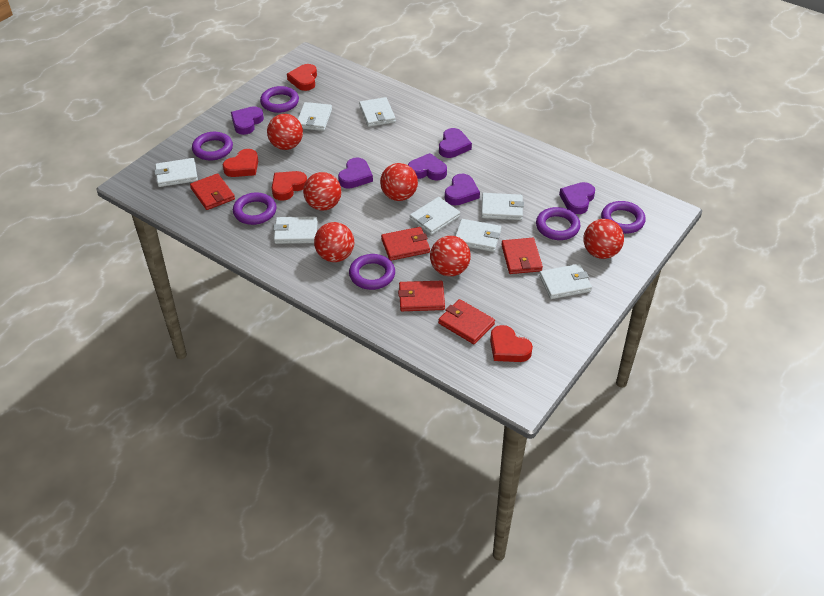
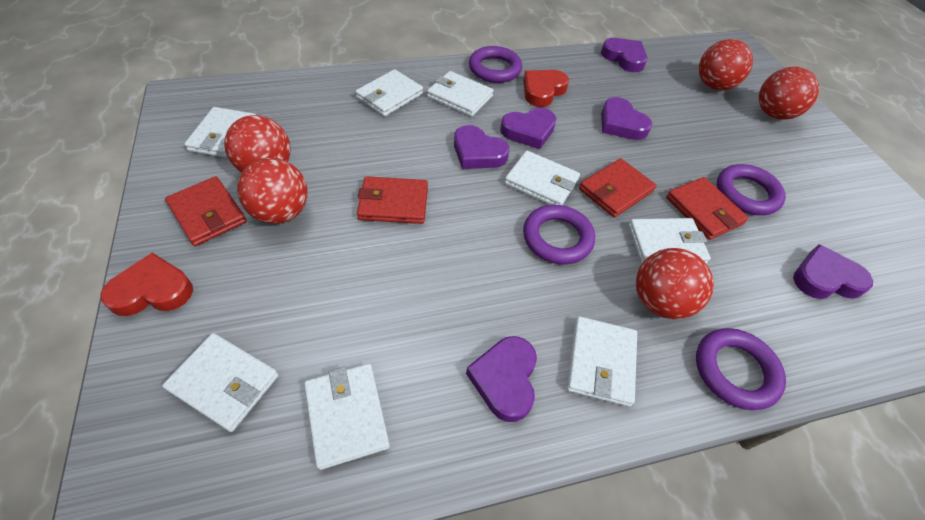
purple ring: [192,132,233,161] [233,193,276,225] [260,86,299,113] [349,254,395,290] [536,207,581,240] [601,201,646,234] = 6 -> [469,46,522,83] [523,205,595,264] [696,328,786,410] [717,164,786,215] = 4
red ball: [267,114,303,150] [303,172,341,211] [314,222,354,262] [380,163,418,201] [430,236,471,276] [583,219,624,259] = 6 -> [224,115,291,173] [237,158,308,224] [636,248,714,319] [699,39,753,90] [759,67,819,120] = 5
red heart: [223,149,258,177] [272,171,307,201] [287,64,317,91] [490,325,533,362] = 4 -> [100,253,193,316] [523,70,569,107] = 2
red wallet: [190,173,235,210] [381,227,430,261] [398,281,445,311] [438,299,495,344] [501,238,543,274] = 5 -> [165,176,247,246] [357,176,428,224] [579,158,656,218] [666,177,749,240] = 4

